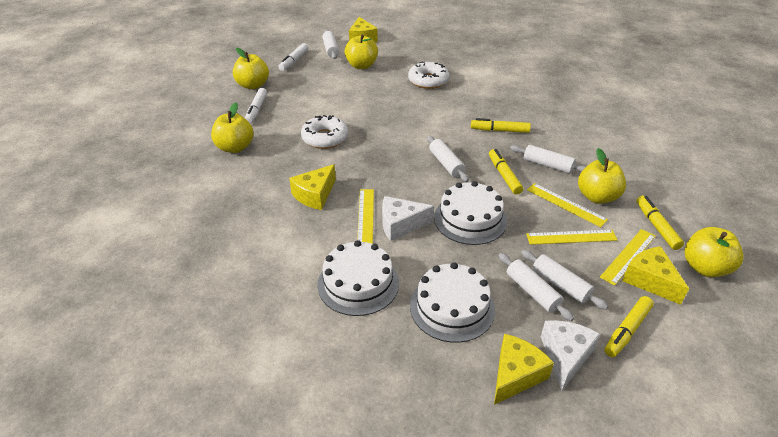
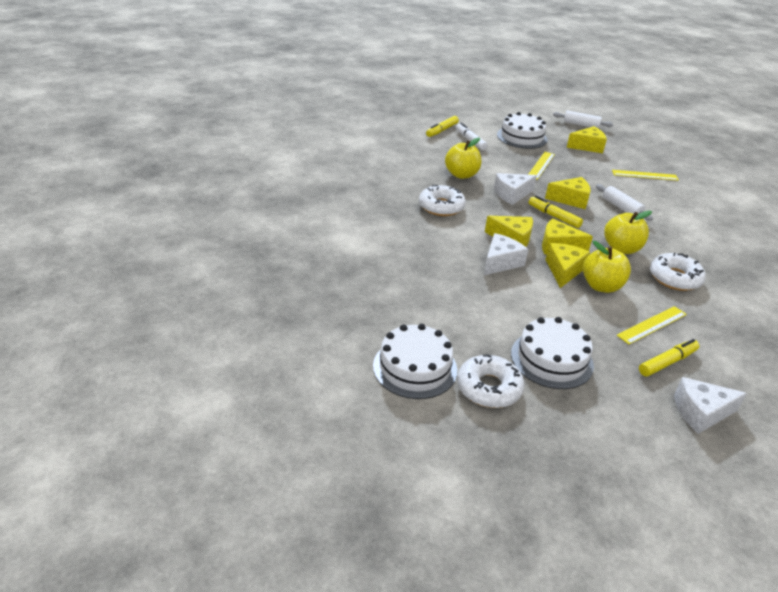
white cheese: [382,196,434,241] [541,320,601,391] = 2 -> [484,233,528,275] [494,173,537,205] [674,377,747,434] = 3
white donut: [301,115,348,149] [408,62,449,89] = 2 -> [419,185,466,216] [457,354,524,408] [650,253,706,291] = 3
white marker: [245,88,267,124] [279,43,309,71] = 2 -> [456,122,488,150] = 1
white rolling pin: [322,30,339,59] [427,136,469,182] [498,253,574,321] [510,145,586,174] [521,250,608,310] = 5 -> [553,110,613,129] [596,184,653,221] = 2
yellow apple: [211,103,254,153] [233,48,269,89] [344,34,378,69] [578,148,626,204] [684,227,744,277] = 5 -> [445,138,481,179] [583,241,631,293] [604,211,652,254] = 3
yellow cheese: [289,164,336,210] [349,17,378,42] [494,334,554,405] [622,246,689,305] = 4 -> [485,216,533,247] [542,218,593,254] [545,177,591,209] [545,243,590,288] [566,126,607,153] = 5
yellow marker: [471,118,531,133] [489,149,523,194] [604,296,654,357] [636,196,684,250] = 4 -> [426,116,459,137] [529,196,583,228] [639,339,699,377] = 3
yellow ruler: [357,189,374,244] [526,230,618,245] [527,183,608,227] [600,229,656,286] = 4 -> [528,152,555,180] [612,170,679,181] [617,306,687,344] = 3

